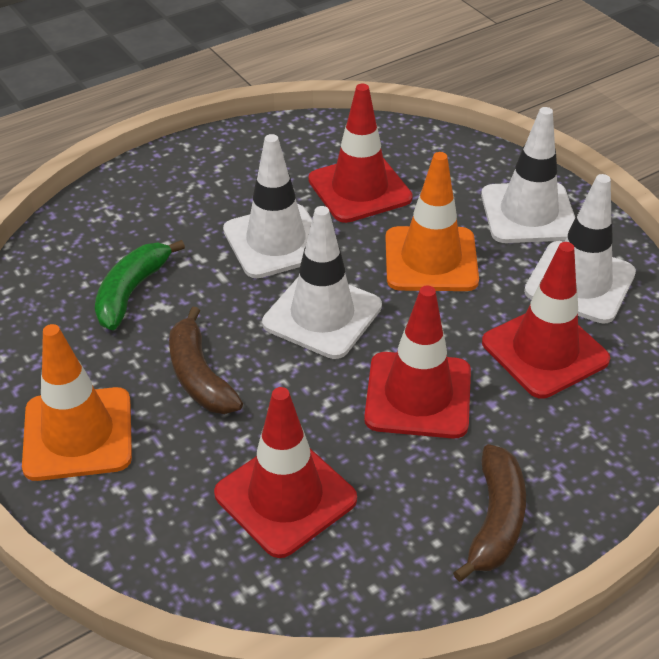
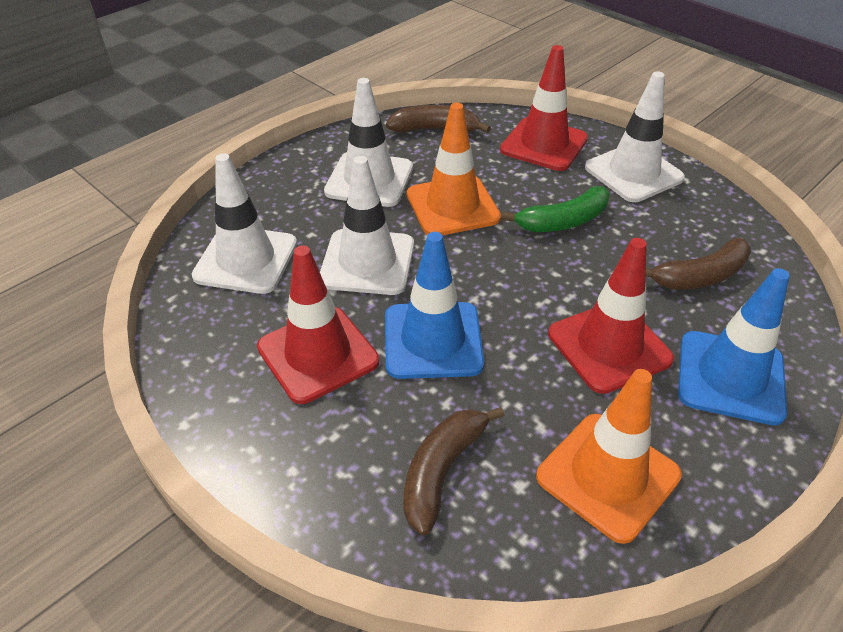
blue traffic cone: none = 0 -> [385,232,484,379] [678,268,789,425] = 2
brown banana: [169,307,243,414] [453,444,526,582] = 2 -> [386,105,491,133] [403,407,505,535] [646,238,751,290] = 3
red traffic cone: [214,387,357,558] [308,84,413,223] [364,285,471,439] [482,242,610,399] = 4 -> [257,245,379,404] [500,45,588,171] [548,238,674,394] = 3

